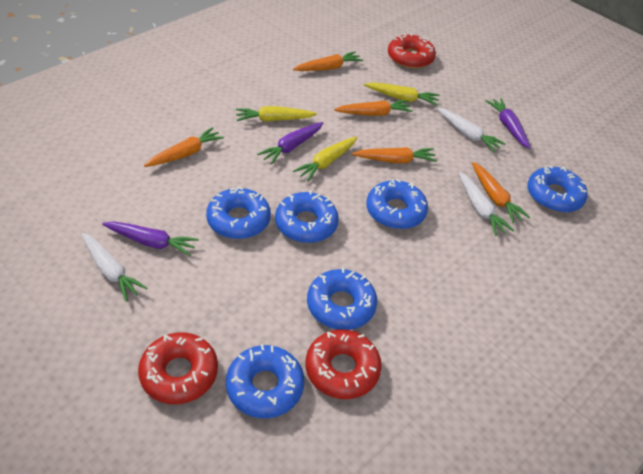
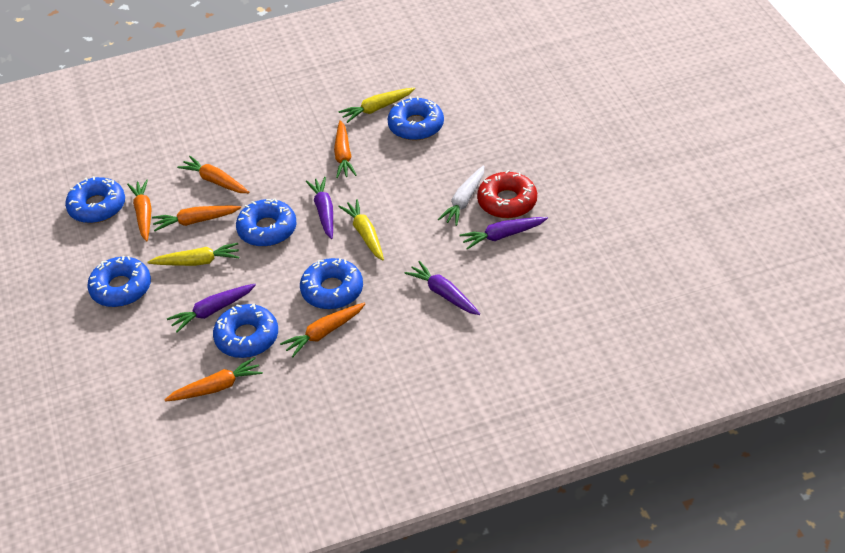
orange carrot: [144,127,224,167] [293,51,363,71] [334,100,413,116] [352,147,437,163] [472,162,530,223] = 5 -> [127,179,152,242] [152,205,241,231] [165,357,263,402] [177,156,249,193] [280,303,365,357] [334,120,357,178] = 6
purple carrot: [102,222,198,256] [257,122,323,165] [486,98,530,149] = 3 -> [167,284,256,333] [306,177,333,239] [404,261,480,315] [459,217,548,250] = 4
red donut: [138,332,218,404] [306,329,382,399] [388,33,436,69] = 3 -> [477,170,537,218] = 1
white carrot: [81,233,148,302] [437,108,505,152] [459,172,514,236] = 3 -> [438,165,485,226] = 1

